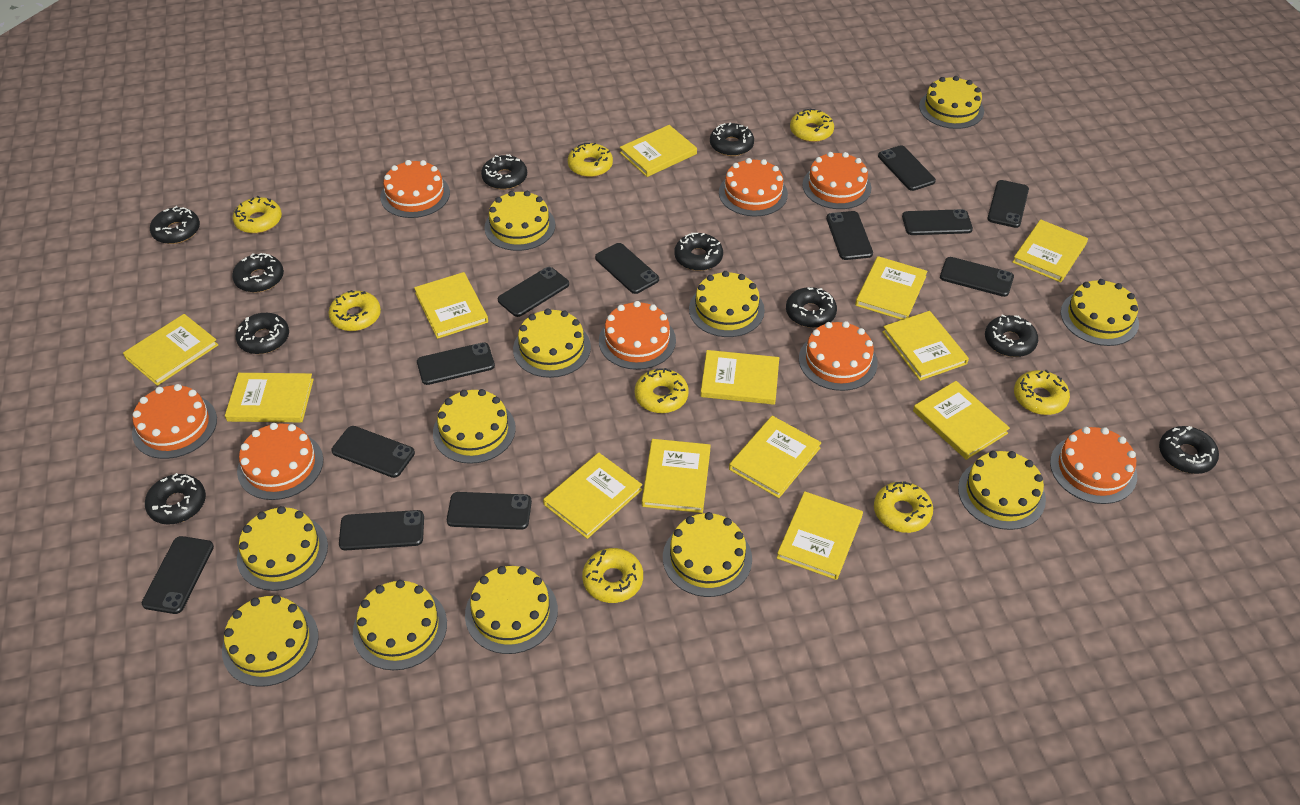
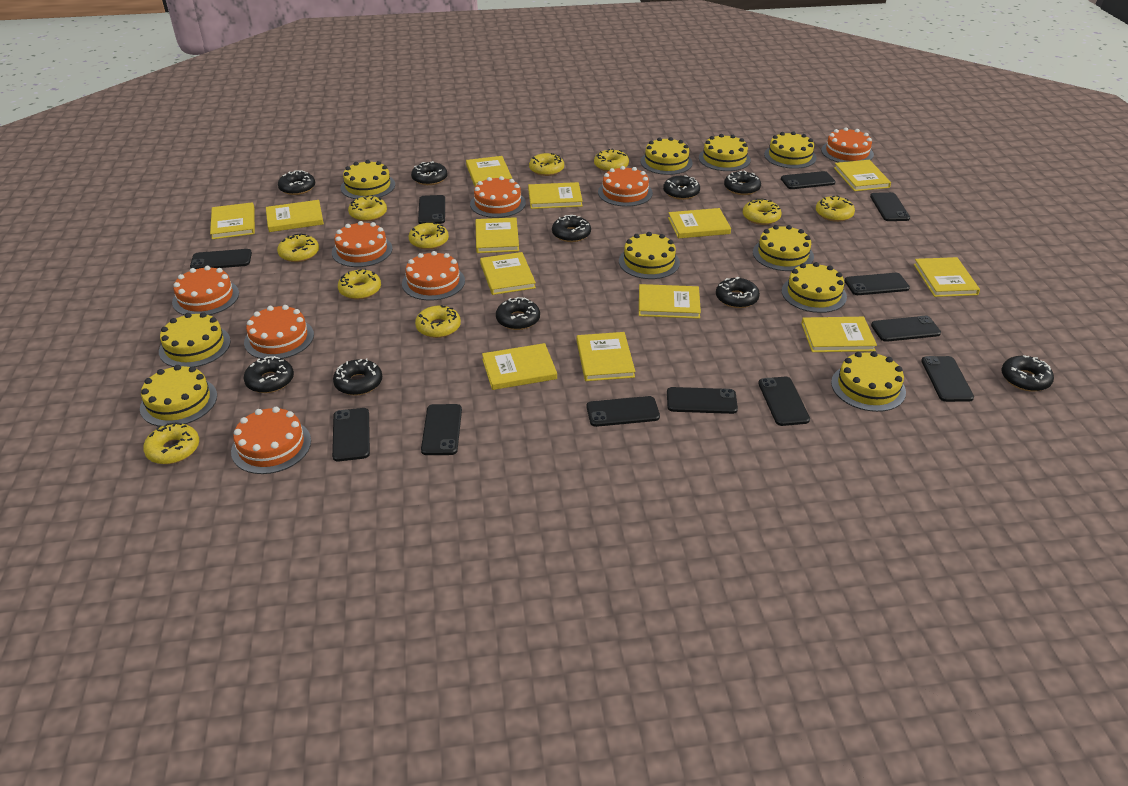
yellow cake: [222,595,319,687] [237,506,328,591] [353,580,447,670] [433,389,516,464] [465,566,558,654] [484,191,555,251] [513,309,591,378] [663,512,752,597] [689,271,765,337] [919,76,984,129] [958,451,1046,530] [1061,279,1139,346] = 12 -> [140,365,217,427] [159,312,231,367] [341,160,395,199] [619,232,680,279] [641,137,693,175] [699,134,751,171] [753,225,814,271] [764,131,816,169] [782,262,847,313] [831,351,906,412] = 10
yellow donut: [233,196,282,234] [328,290,381,331] [568,143,613,177] [582,548,643,603] [635,368,689,413] [790,109,834,142] [874,481,933,533] [1014,370,1070,415] = 8 -> [143,422,199,464] [277,233,319,262] [338,268,381,300] [348,195,387,221] [409,222,449,250] [415,305,461,338] [529,153,564,176] [594,149,629,172] [743,198,782,225] [816,195,855,222] = 10

